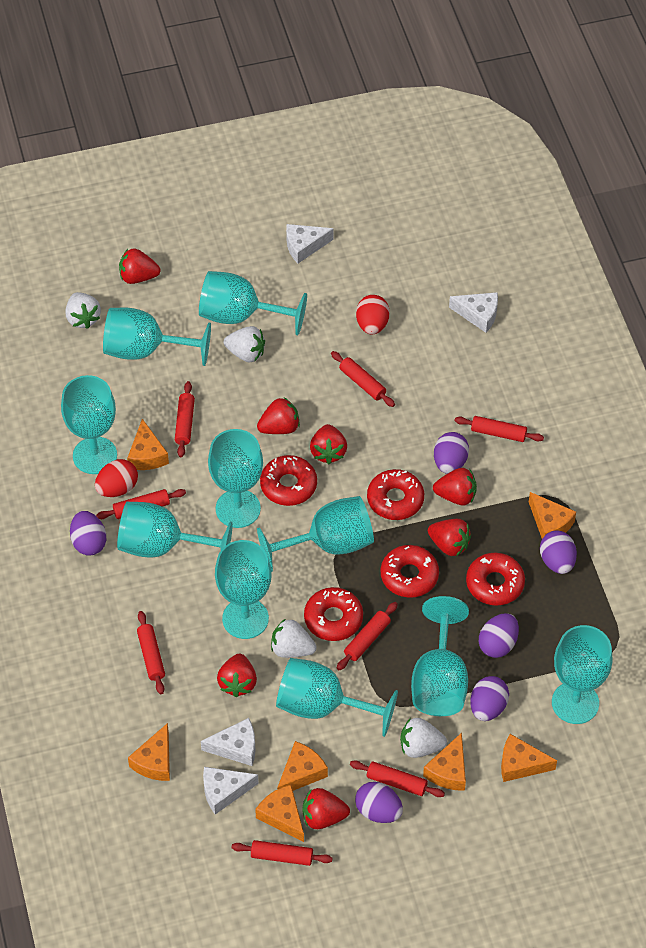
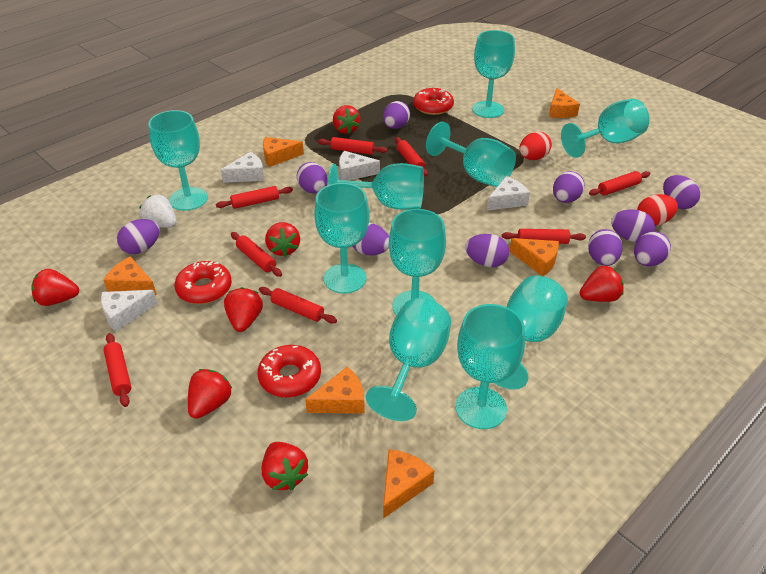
orange cheese: [127,419,169,470] [128,723,170,781] [255,785,304,842] [277,741,328,791] [423,733,466,791] [501,734,557,782] [529,492,576,538] = 7 -> [103,256,157,295] [263,137,304,167] [305,367,365,414] [383,449,435,519] [509,238,559,276] [549,88,580,118] = 6
purple egg: [70,511,106,556] [355,782,403,823] [434,432,469,474] [470,676,509,721] [479,613,519,658] [540,530,577,574] = 6 -> [117,219,160,254] [297,162,327,194] [352,223,389,256] [383,101,410,129] [465,234,509,267] [553,171,585,203] [588,229,623,266] [611,209,655,242] [634,231,671,267] [663,175,700,209] = 10
red donut: [260,455,317,506] [304,587,363,641] [367,469,424,520] [381,545,439,598] [466,553,525,606] = 5 -> [174,261,232,304] [257,345,321,398] [413,88,454,115] = 3
white strawberry: [66,292,101,329] [224,326,265,362] [271,619,317,658] [400,718,447,758] = 4 -> [139,195,177,228] = 1

